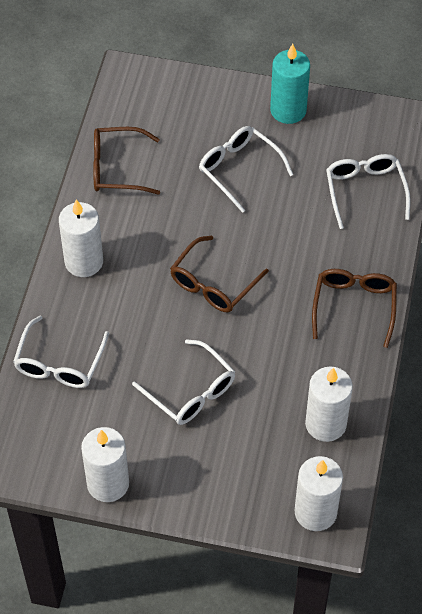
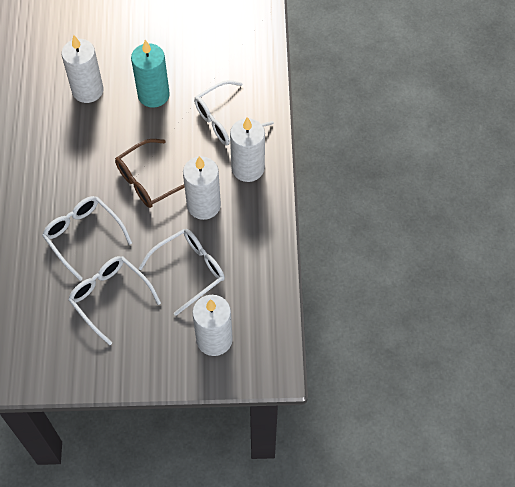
brown glasses: [93,127,160,195] [170,235,269,312] [312,269,397,348] = 3 -> [115,139,185,208] = 1

